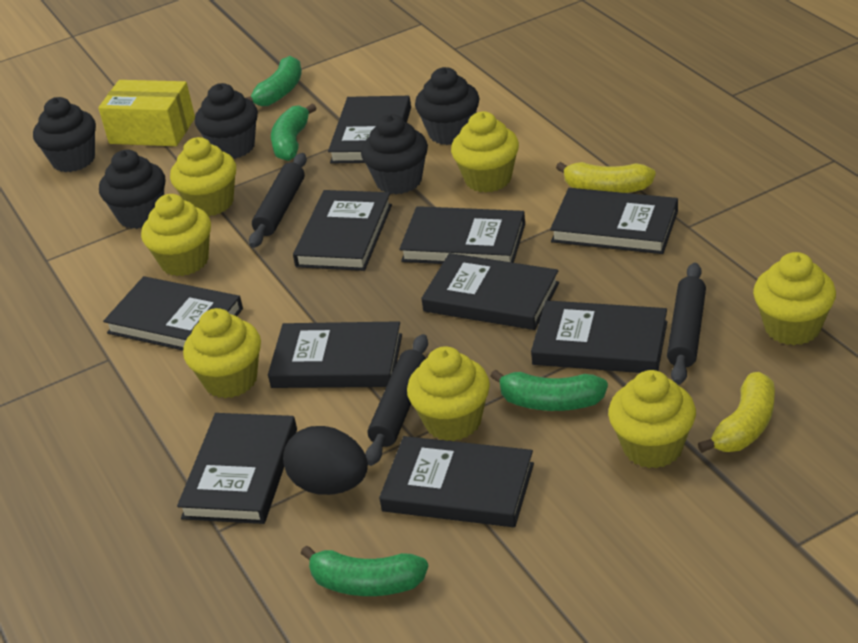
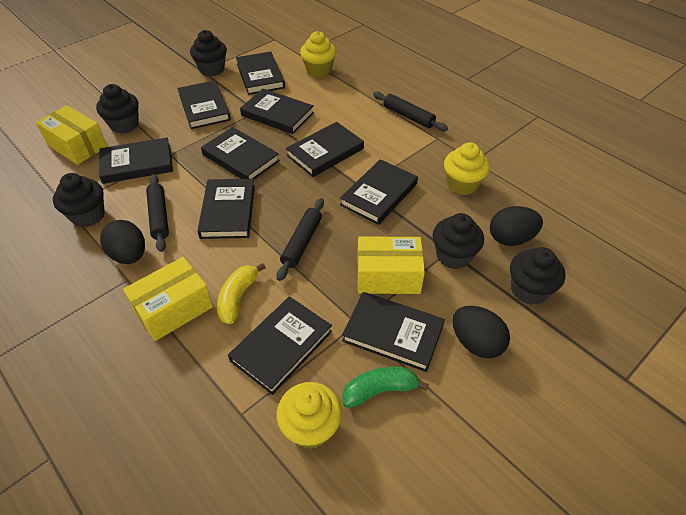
black egg: [283,426,368,495] = 1 -> [100,220,145,264] [452,306,510,359] [490,206,543,246] = 3
green banana: [246,56,302,106] [271,103,317,161] [301,545,429,596] [490,369,608,411] = 4 -> [342,367,429,408] = 1
yellow banana: [556,162,656,193] [698,372,775,453] = 2 -> [217,263,266,324] = 1
yellow box: [98,80,195,146] = 1 -> [36,105,107,165] [123,257,213,341] [357,236,425,294] = 3
yellow cupcake: [141,194,211,276] [170,137,236,216] [183,308,261,398] [407,346,490,441] [451,112,519,193] [608,370,696,468] [753,252,836,345] = 7 -> [277,382,342,449] [300,31,336,77] [444,142,490,195] = 3

